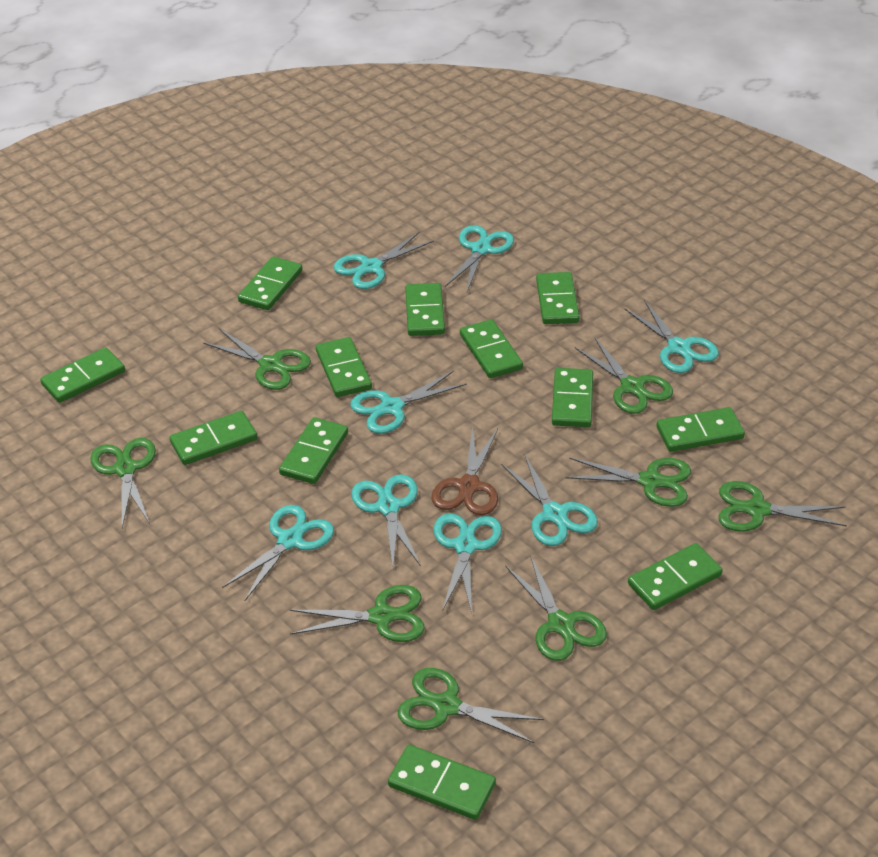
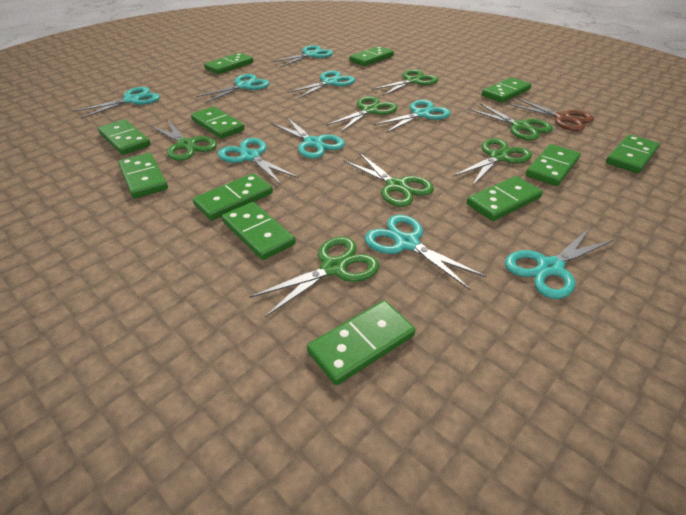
green scissors: [90,438,156,528] [203,329,311,390] [290,585,425,642] [398,668,544,743] [505,555,607,661] [565,457,691,507] [575,337,673,414] [719,481,847,532] = 8 -> [150,119,217,161] [249,237,379,317] [327,96,398,132] [343,153,434,207] [372,69,438,96] [453,138,532,186] [468,103,553,141] = 7
turquoise scissors: [222,505,334,601] [334,232,434,289] [350,371,467,434] [351,474,421,566] [433,513,502,614] [445,225,514,292] [501,454,598,546] [624,300,719,373] = 8 -> [74,87,160,119] [196,74,270,103] [218,138,299,185] [271,117,345,159] [272,45,333,67] [287,71,355,99] [365,215,486,291] [373,100,451,133] [505,229,614,299] = 9

